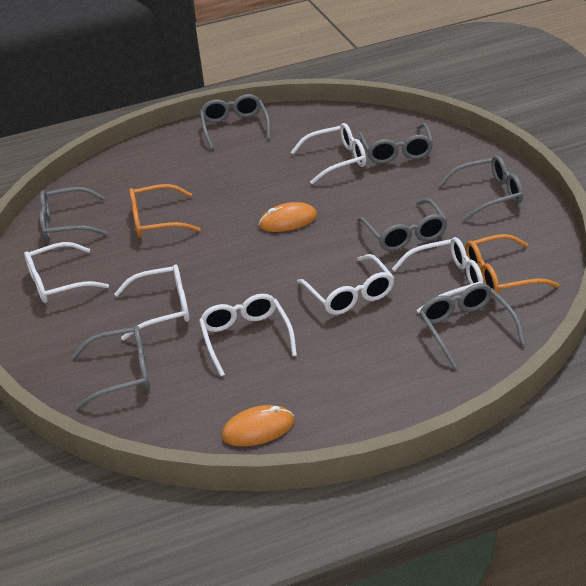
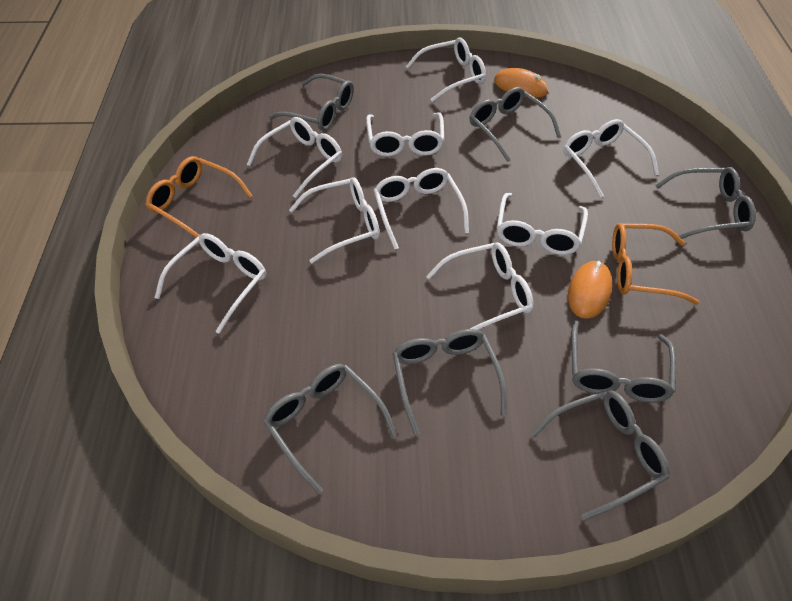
white glasses: [24,242,109,303] [114,265,190,340] [199,294,297,377] [291,123,366,184] [297,254,394,315] [392,237,484,313] = 6 -> [155,233,266,334] [247,117,342,198] [289,177,380,263] [366,113,444,157] [374,168,469,250] [406,37,486,102] [426,242,533,330] [497,193,588,255] [563,119,659,198] = 9

